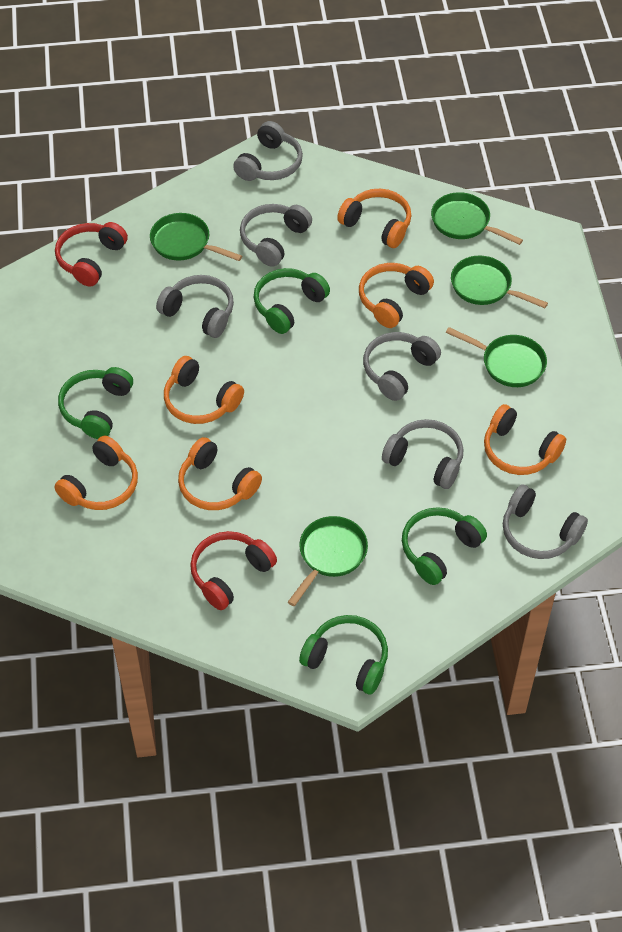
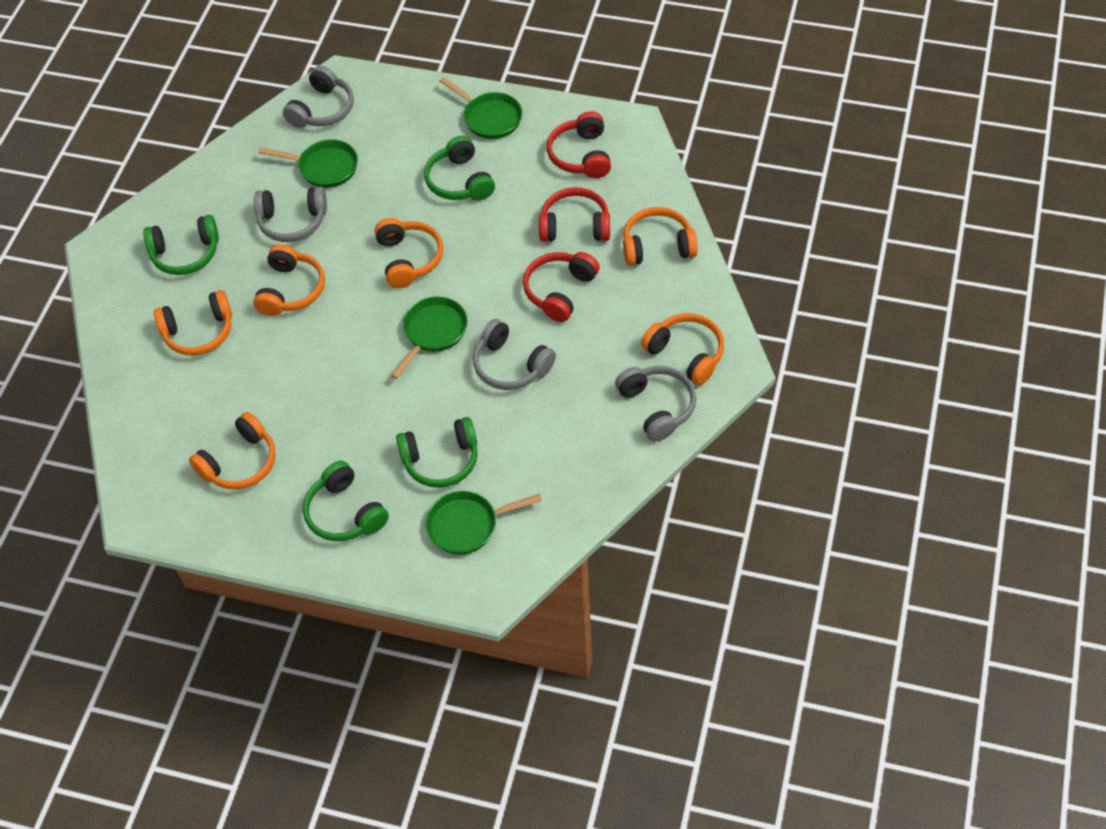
green pan: [150,213,242,261] [288,516,368,606] [431,192,523,245] [446,327,547,387] [451,256,548,308] = 5 -> [258,139,358,188] [390,297,467,379] [426,491,542,555] [440,77,522,139] = 4
grey headphones: [156,275,234,338] [233,121,303,181] [240,204,312,267] [363,332,441,401] [382,419,464,489] [503,484,588,559] = 6 -> [254,187,327,242] [283,66,354,128] [473,319,556,390] [615,366,696,442] = 4
red headphones: [55,222,128,287] [190,531,277,610] = 2 -> [523,252,600,322] [539,187,610,242] [547,111,611,178] = 3

